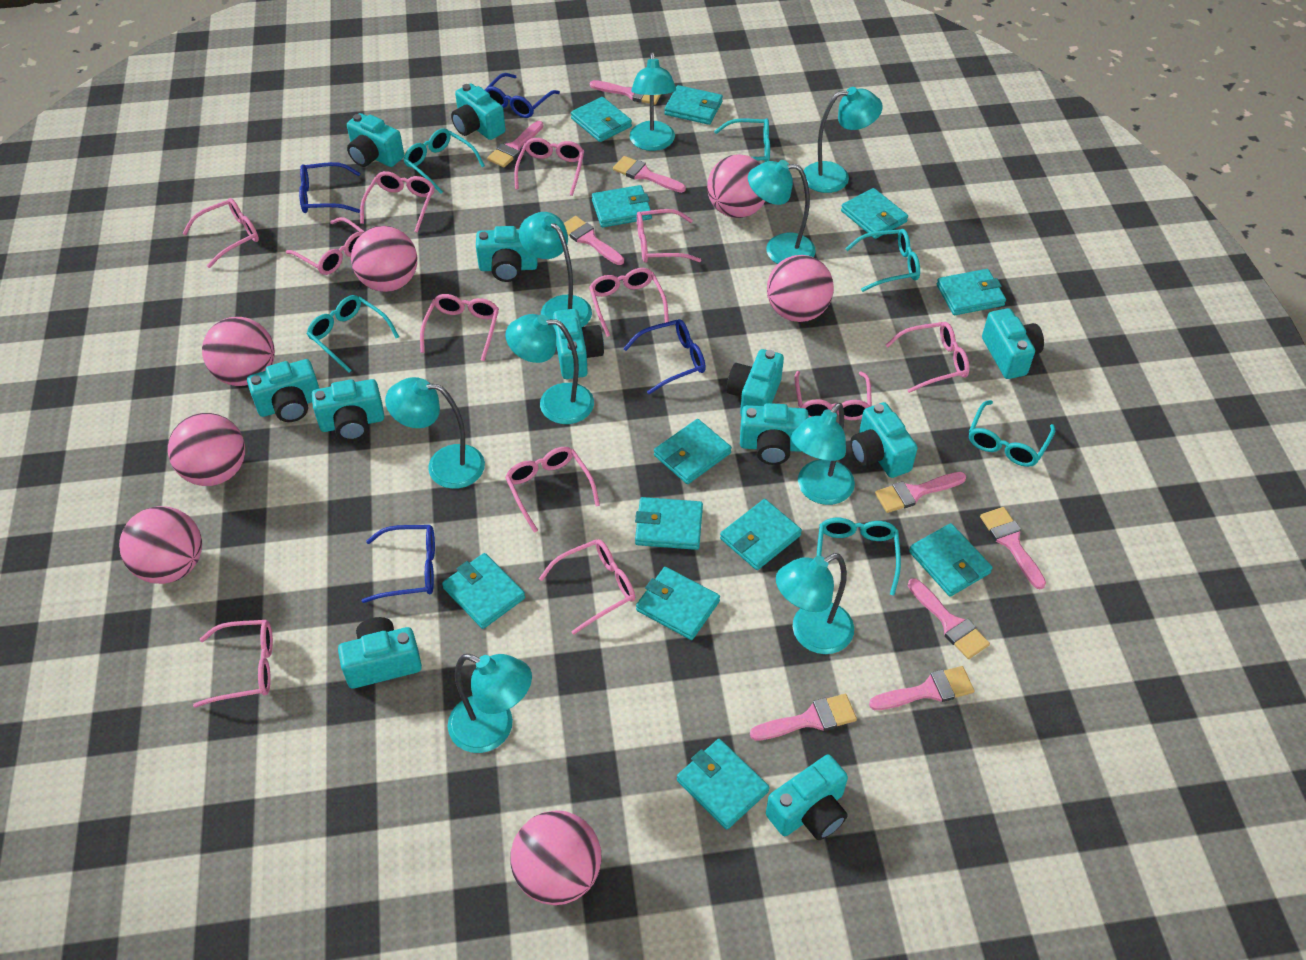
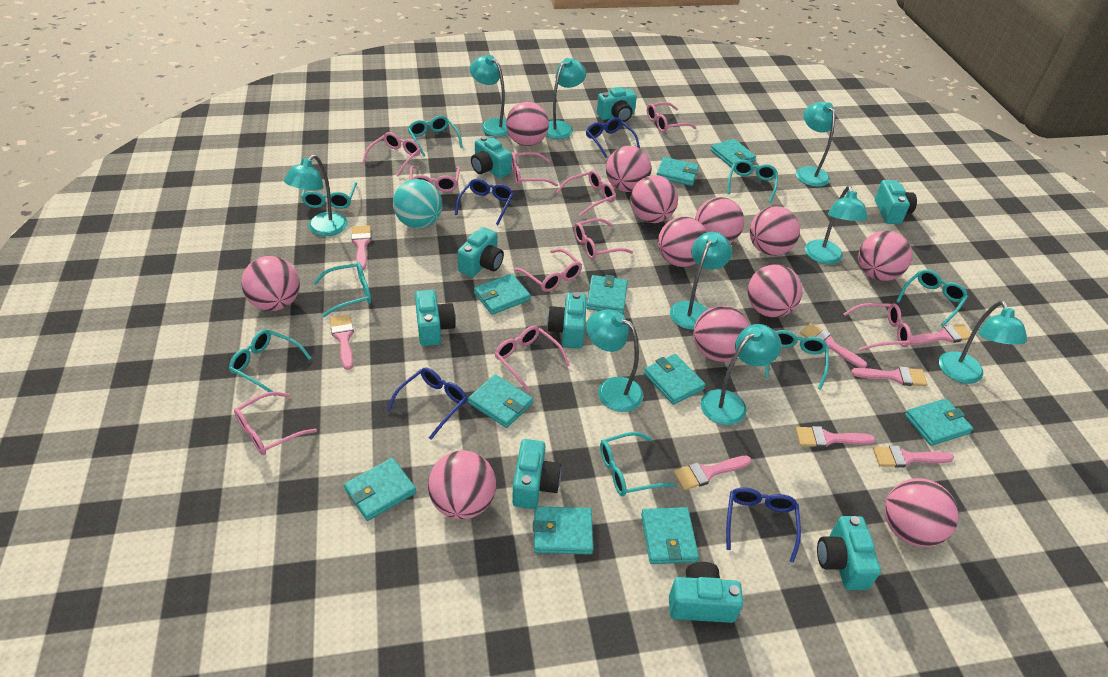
pink ball: [119,506,202,584] [168,413,245,486] [202,317,275,386] [351,226,417,292] [510,810,602,905] [707,154,765,218] [767,255,834,322] = 7 -> [241,256,300,311] [428,450,496,519] [506,102,549,146] [606,146,651,192] [630,175,678,223] [658,216,707,267] [693,306,750,362] [695,197,744,243] [748,264,802,318] [750,206,800,256] [858,231,912,281] [885,478,959,547] = 12
pink brush: [487,121,543,167] [564,216,624,265] [590,80,661,105] [613,156,686,193] [750,694,857,741] [869,666,974,710] [875,472,966,513] [908,578,990,659] [980,507,1046,589] = 9 -> [330,314,354,370] [351,225,371,270] [674,456,751,490] [796,426,876,448] [800,323,867,368] [851,367,927,387] [873,446,954,468] [910,324,971,345] = 8
pink glasses: [182,198,259,268] [193,620,273,708] [286,217,365,275] [360,171,435,233] [420,294,499,361] [505,447,600,533] [514,138,584,196] [539,539,635,635] [589,268,669,337] [637,209,701,263] [794,371,872,420] [886,322,970,393] = 12 -> [234,391,317,455] [362,132,421,176] [410,165,460,192] [495,326,570,392] [511,152,558,186] [514,248,582,292] [556,170,616,217] [574,218,633,259] [647,102,697,132] [843,303,911,351] = 10
turquoise ball: none = 0 -> [393,179,442,229] = 1
turquoise camera: [247,359,319,422] [311,379,384,441] [338,617,422,689] [347,113,404,167] [451,83,506,140] [476,226,538,282] [553,309,604,379] [726,349,784,416] [740,403,808,465] [766,754,848,840] [850,402,918,478] [982,308,1044,379] = 12 -> [415,290,456,346] [457,227,504,277] [471,136,512,178] [512,439,562,509] [547,292,587,349] [597,87,637,122] [669,562,743,623] [817,516,881,590] [875,180,917,224] = 9
turquoise glasses: [307,295,399,373] [403,128,485,194] [714,118,770,162] [817,518,901,595] [845,229,920,292] [969,400,1055,467] = 6 -> [229,329,311,396] [301,182,357,209] [313,262,371,317] [408,116,463,157] [600,432,675,496] [727,160,778,203] [765,330,829,390] [896,269,968,326] = 8
turquoise wallet: [442,553,525,629] [571,97,632,142] [592,185,652,227] [635,497,703,550] [636,567,720,640] [654,419,732,484] [664,85,723,125] [677,739,770,830] [720,499,802,570] [841,188,908,239] [909,523,993,597] [937,269,1006,315] = 12 -> [344,458,416,521] [468,374,533,428] [474,274,531,315] [533,506,593,555] [586,275,628,314] [641,507,699,564] [644,354,706,405] [657,157,699,186] [710,139,756,168] [905,398,973,446] = 10

